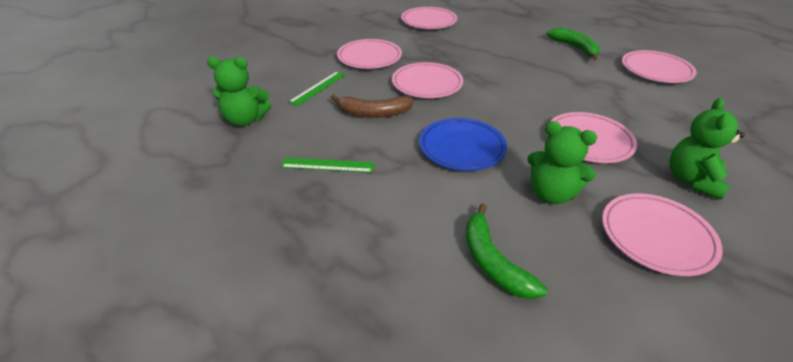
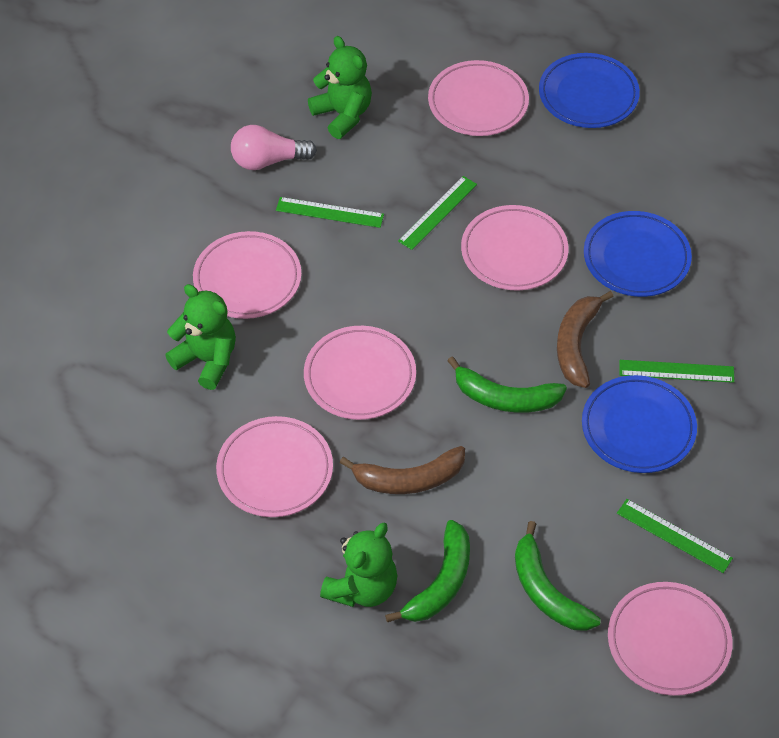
blue plate: [419,118,507,171] = 1 -> [539,53,640,128] [582,375,697,473] [584,211,692,297] = 3
brown banana: [330,94,414,118] = 1 -> [339,446,465,494] [557,291,614,388] = 2
green banana: [466,203,547,299] [546,27,600,60] = 2 -> [385,520,470,622] [448,356,567,413] [515,521,601,631] = 3
green ruler: [281,157,375,173] [289,72,346,106] = 2 -> [276,197,384,228] [398,176,477,250] [617,499,733,573] [620,360,735,383] = 4
pink light bulb: none = 0 -> [231,125,317,170] = 1

